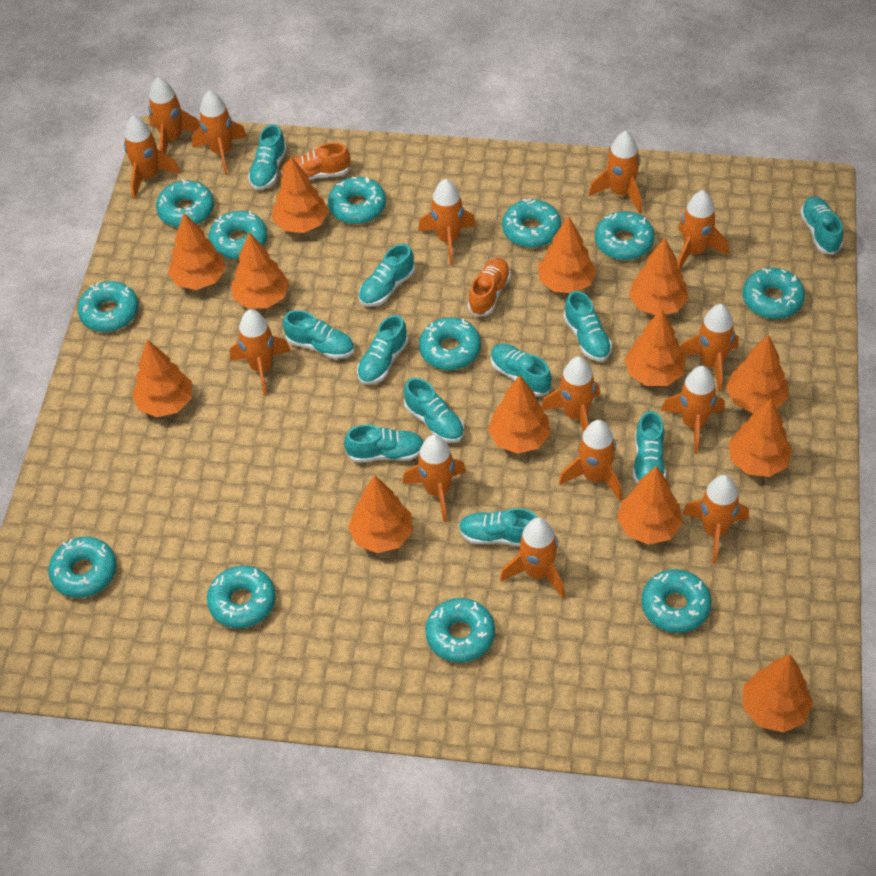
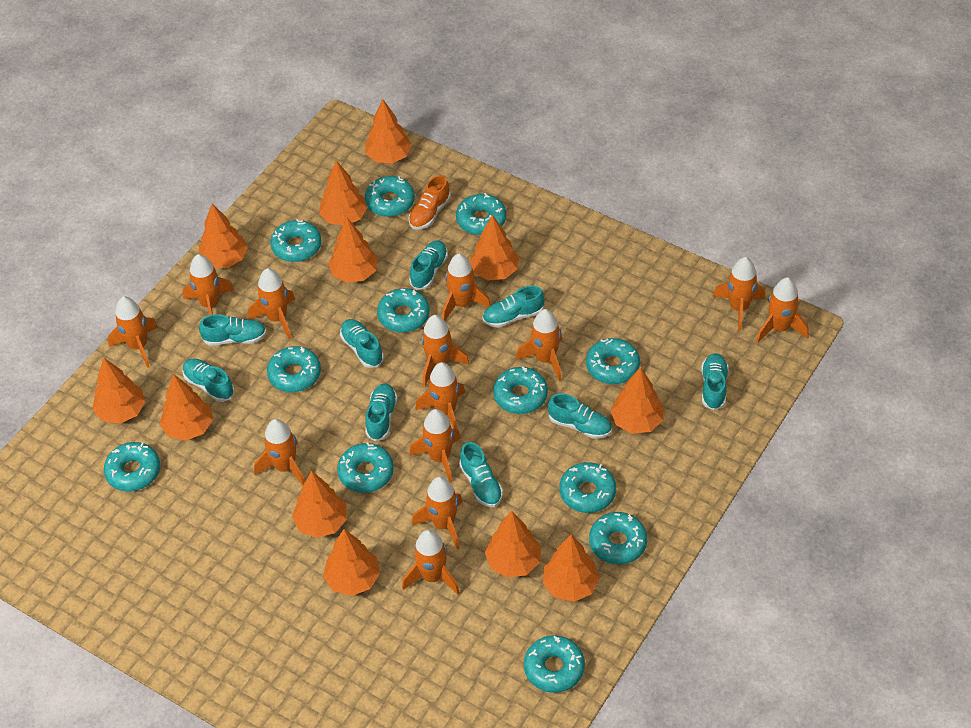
orange rocket: [124,115,181,199] [148,77,200,154] [192,90,247,175] [230,309,291,396] [403,435,466,522] [418,179,476,265] [500,518,565,598] [541,357,600,432] [559,420,622,501] [589,131,642,214] [661,366,725,454] [677,190,729,271] [680,304,739,392] [682,475,749,564] = 14 -> [108,296,158,368] [183,254,234,315] [248,268,295,339] [254,419,305,486] [402,530,460,595] [409,409,461,483] [412,476,462,550] [415,362,466,430] [421,315,469,387] [442,253,491,321] [516,309,562,381] [713,257,765,331] [756,277,809,343] = 13
orange shoe: [281,142,351,180] [468,258,511,317] = 2 -> [408,175,451,230] = 1
orange tree: [132,340,192,417] [168,213,226,290] [231,232,289,308] [272,157,328,233] [348,475,413,553] [488,375,551,454] [538,216,596,293] [617,466,683,545] [625,308,686,386] [629,238,689,315] [726,335,788,413] [728,398,793,477] [743,654,813,733] = 13 -> [93,358,145,424] [160,374,213,441] [199,203,248,268] [292,471,347,538] [319,160,368,225] [323,529,380,596] [328,218,378,283] [365,99,412,163] [469,215,519,281] [485,511,541,578] [543,535,600,602] [610,367,663,434] = 12
turquoise shoe: [248,124,287,190] [283,310,354,359] [344,425,424,463] [357,315,408,385] [359,244,415,306] [404,378,464,443] [459,508,538,547] [490,344,552,397] [563,291,612,361] [633,411,666,485] [800,197,843,255] = 11 -> [182,358,234,402] [199,314,266,346] [340,319,384,368] [365,383,398,441] [409,240,448,290] [459,442,503,507] [483,286,545,328] [548,393,612,439] [701,353,729,411] = 9

